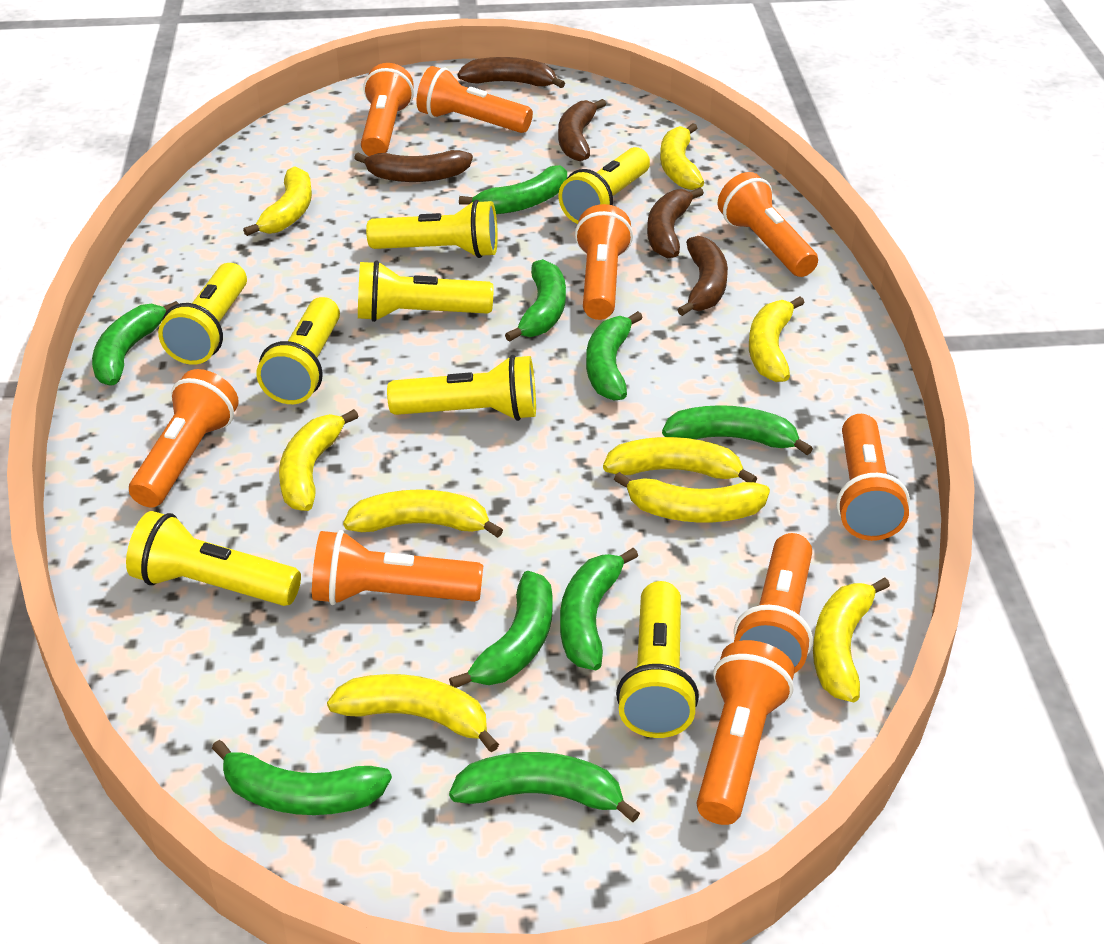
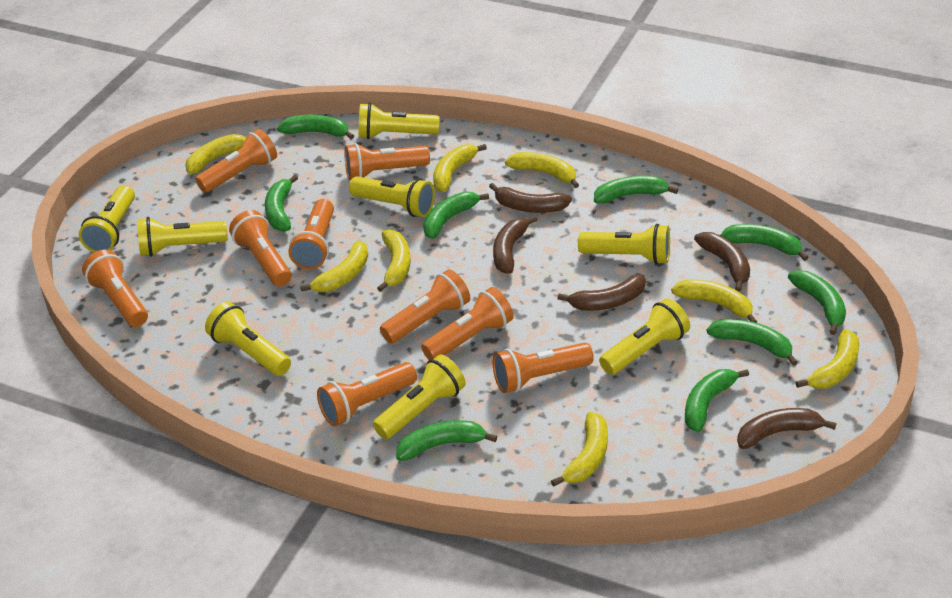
yellow banana: [243,166,312,236] [279,409,359,511] [327,674,499,752] [343,489,503,538] [603,437,757,483] [614,472,770,523] [660,123,704,190] [749,297,805,382] [813,577,890,702] = 9 -> [185,134,246,175] [300,240,368,292] [377,230,410,292] [433,144,487,192] [505,152,579,188] [551,412,608,487] [671,279,757,323] [796,329,859,389] = 8

